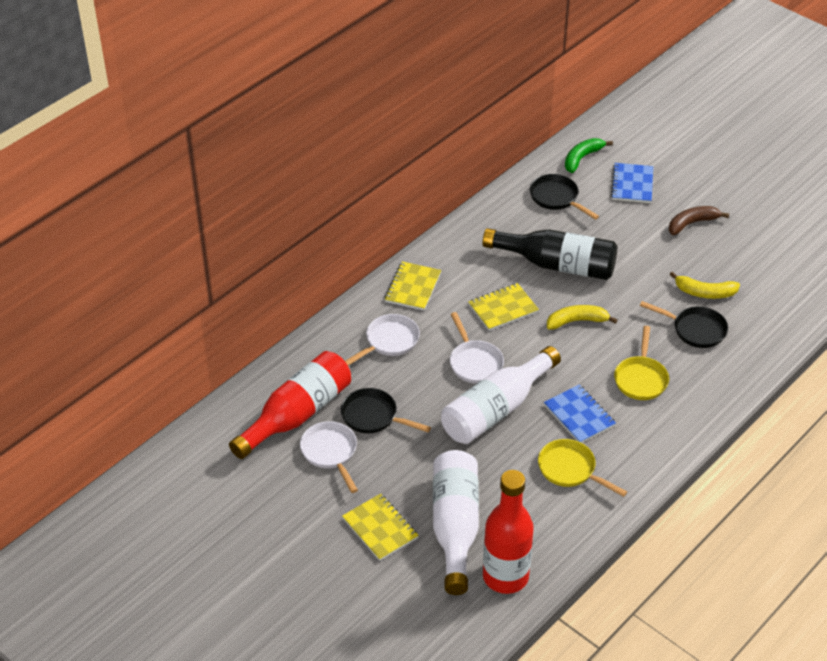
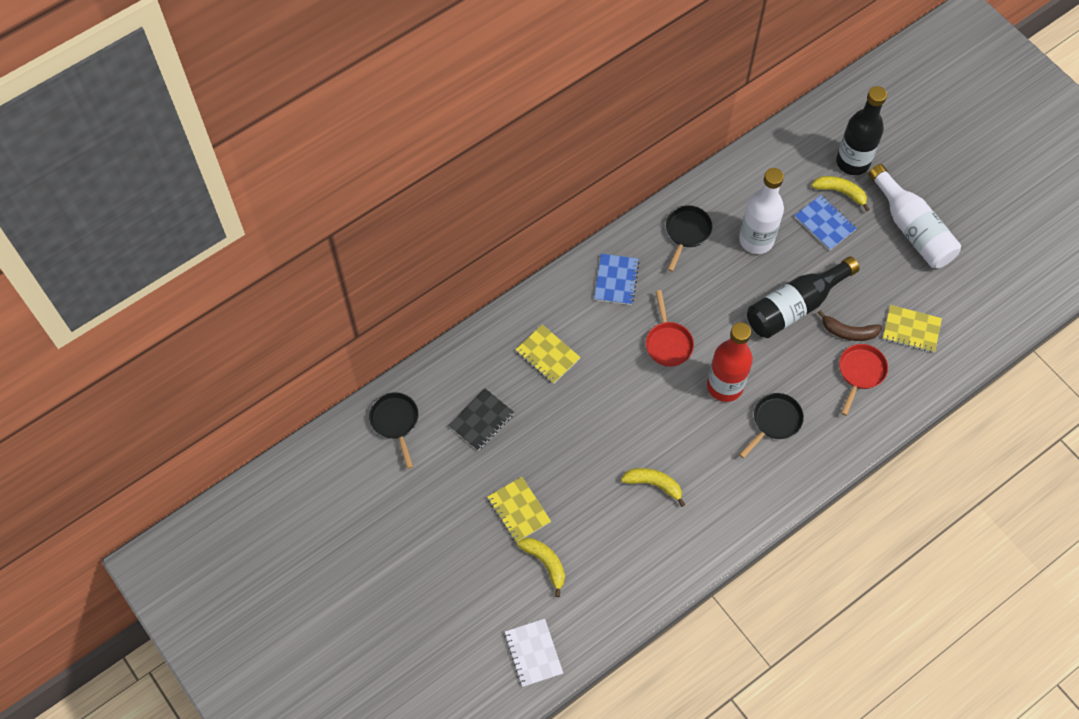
black bottle: [482,228,618,280] = 1 -> [747,256,860,338] [836,86,887,175] = 2
black notebook: none = 0 -> [448,388,514,451] = 1
green banana: [565,138,613,173] = 1 -> none = 0
red bottle: [229,351,351,459] [483,470,534,594] = 2 -> [707,322,753,402] = 1
red pan: none = 0 -> [646,290,694,367] [839,344,888,416] = 2
white notebook: none = 0 -> [504,619,563,687] = 1
white pan: [300,421,358,493] [345,314,420,366] [450,312,504,384] = 3 -> none = 0
yellow banana: [547,305,617,330] [670,271,740,299] = 2 -> [517,538,565,597] [621,468,685,507] [811,176,870,211] = 3
yellow pan: [538,439,627,497] [614,326,669,400] = 2 -> none = 0

